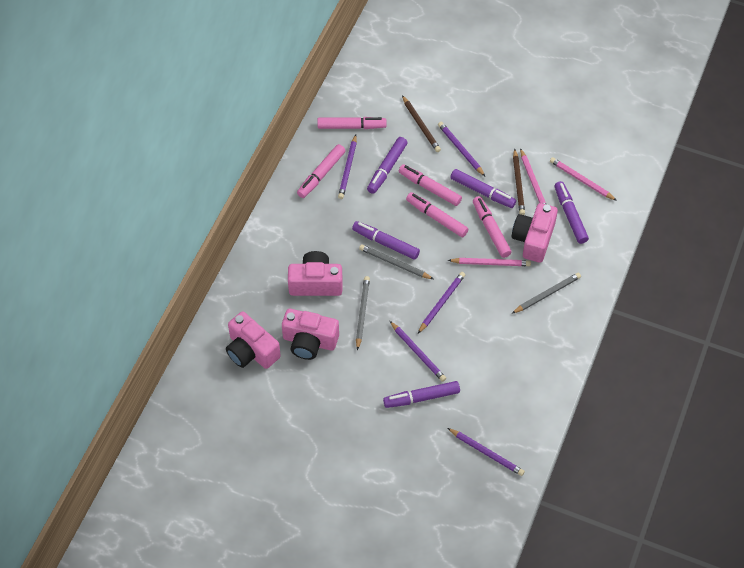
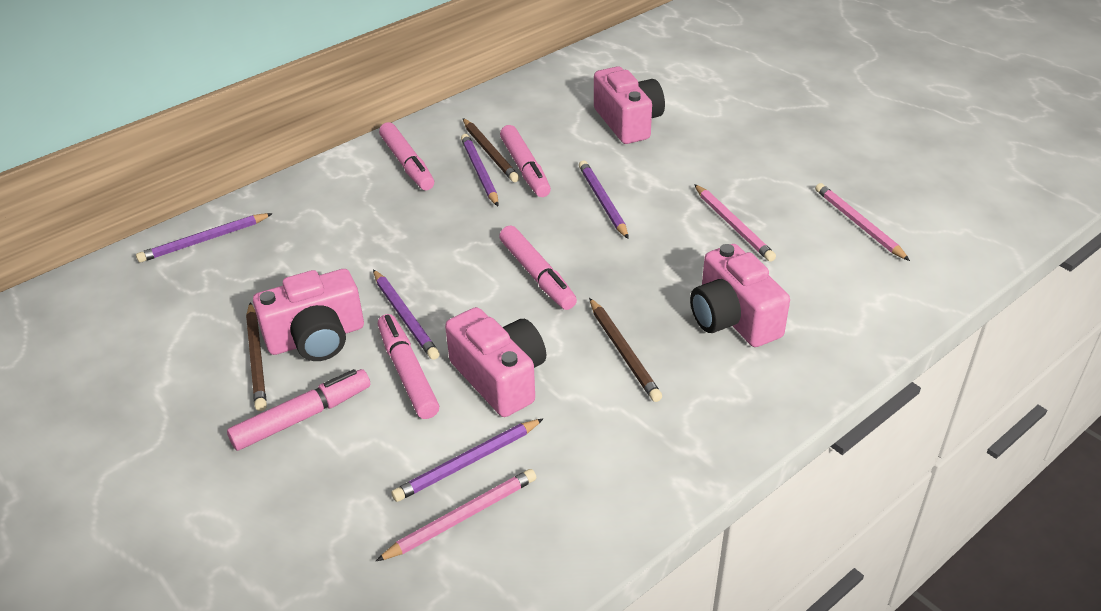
brown pencil: [402,95,441,152] [513,149,525,215] = 2 -> [246,302,267,411] [463,118,519,182] [589,298,662,402] = 3
grey pencil: [356,276,370,350] [359,244,433,279] [512,273,581,313] = 3 -> none = 0
purple marker: [352,221,420,260] [367,137,408,194] [383,381,460,408] [450,169,516,208] [555,181,589,244] = 5 -> none = 0

